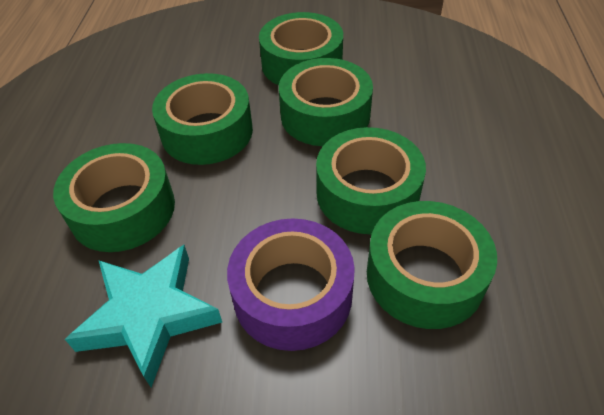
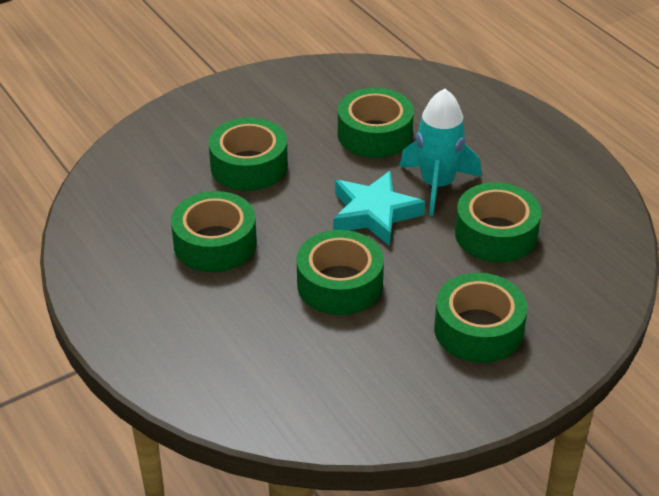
purple tape: [227,218,355,351] = 1 -> none = 0
turquoise rocket: none = 0 -> [400,89,481,216] = 1

